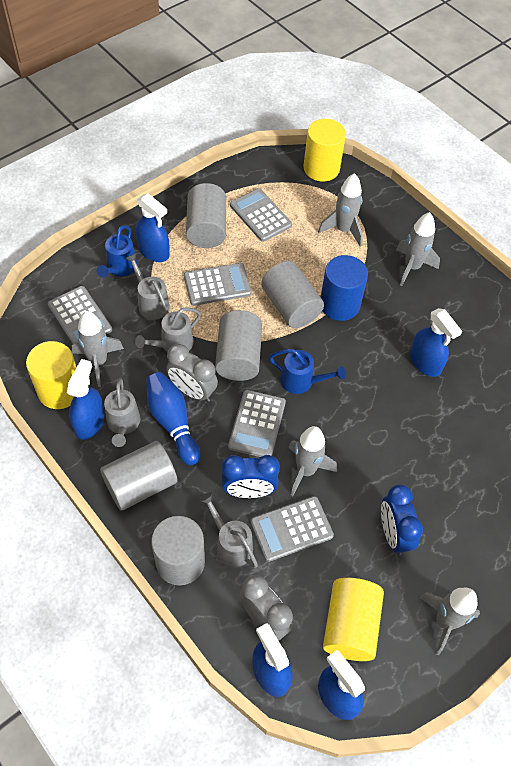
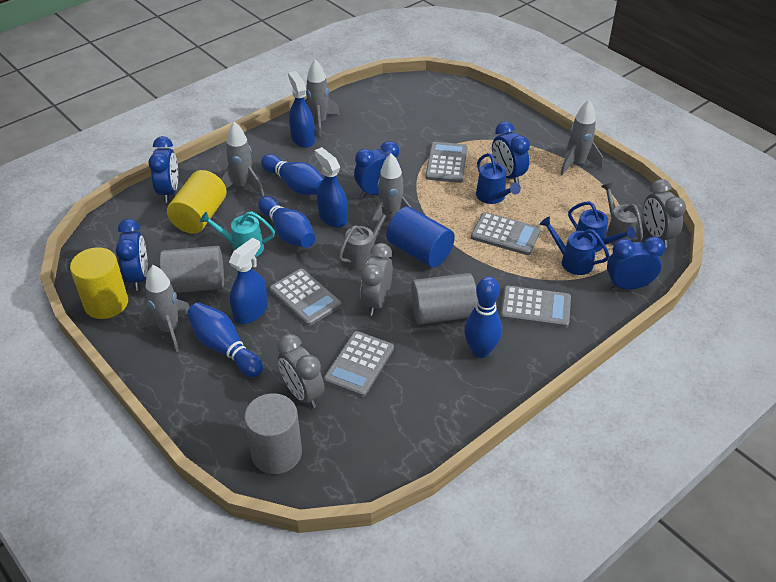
blue bowling pin: [146,372,201,465] = 1 -> [187,302,263,377] [258,196,315,248] [261,154,324,195] [464,276,502,358] = 4
blue clock: [222,455,280,498] [381,485,423,555] = 2 -> [116,219,148,291] [149,136,178,203] [354,141,401,198] [492,121,530,184] [607,236,665,290] = 5
blue spray bottle: [67,359,105,440] [135,193,170,262] [252,623,293,697] [318,650,365,720] [410,308,462,377] = 5 -> [229,238,268,324] [288,71,315,148] [315,147,348,228] = 3
blue watering can: [97,225,137,277] [269,349,346,394] = 2 -> [476,153,521,204] [540,216,610,275] [568,202,635,252] = 3
grey clock: [166,344,218,402] [239,575,293,641] = 2 -> [277,334,324,408] [360,243,393,316] [643,179,686,248] = 3
grey cylinder: [100,441,178,511] [151,516,205,586] [186,183,226,248] [215,310,262,381] [261,261,324,328] = 5 -> [160,246,224,293] [244,393,302,474] [411,273,478,324] = 3
grey watering can: [104,378,140,447] [125,253,170,320] [135,307,201,352] [199,492,258,568] = 4 -> [338,207,392,270] [601,182,643,245] = 2
turquoise watering can: none = 0 -> [200,211,275,257] = 1
yellow cylinder: [26,341,76,409] [304,119,346,181] [323,578,384,661] = 3 -> [70,247,128,319] [167,170,227,234] = 2

